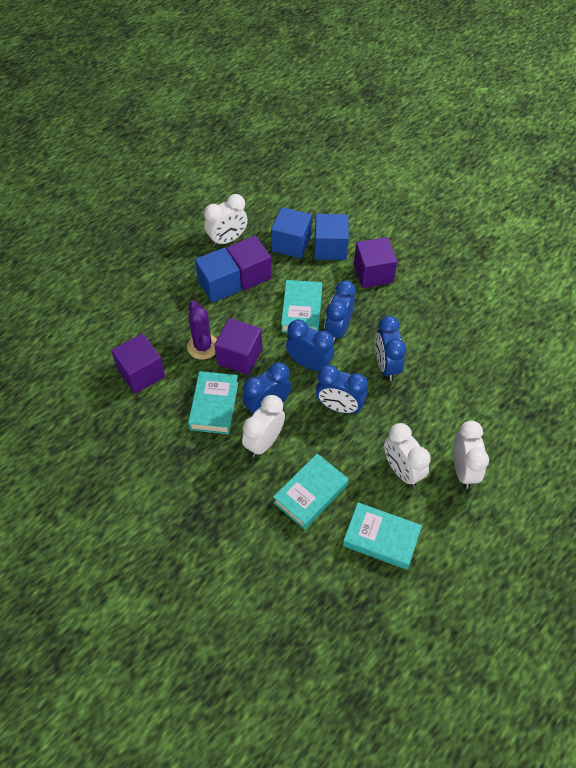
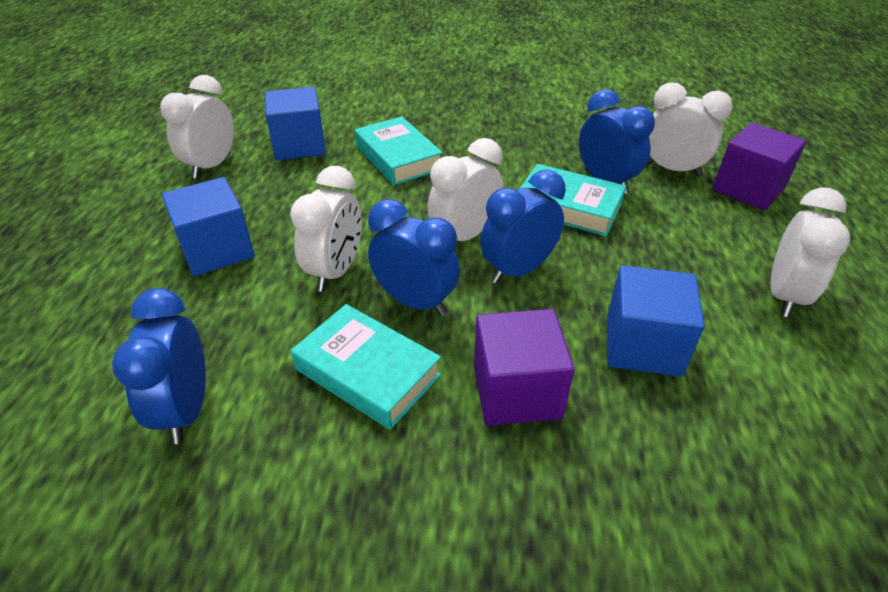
blue clock: [243,362,291,417] [286,319,334,371] [316,365,368,414] [324,280,356,344] [375,316,406,381] = 5 -> [112,288,206,444] [368,199,460,316] [480,170,566,284] [579,89,655,194] = 4
purple cactus: [187,300,217,360] = 1 -> none = 0
purple cube: [111,333,165,394] [214,318,262,375] [226,236,272,291] [354,237,397,288] = 4 -> [474,309,574,426] [712,122,807,210] = 2
turquoise book: [188,371,238,434] [273,453,349,530] [281,280,322,333] [343,502,422,570] = 4 -> [291,304,441,430] [355,116,443,185] [520,164,626,236] = 3
white clock: [204,194,248,247] [242,395,285,457] [384,423,431,487] [453,421,489,489] = 4 -> [160,75,234,179] [290,166,362,292] [427,138,503,241] [647,82,733,176] [771,188,850,318] = 5

